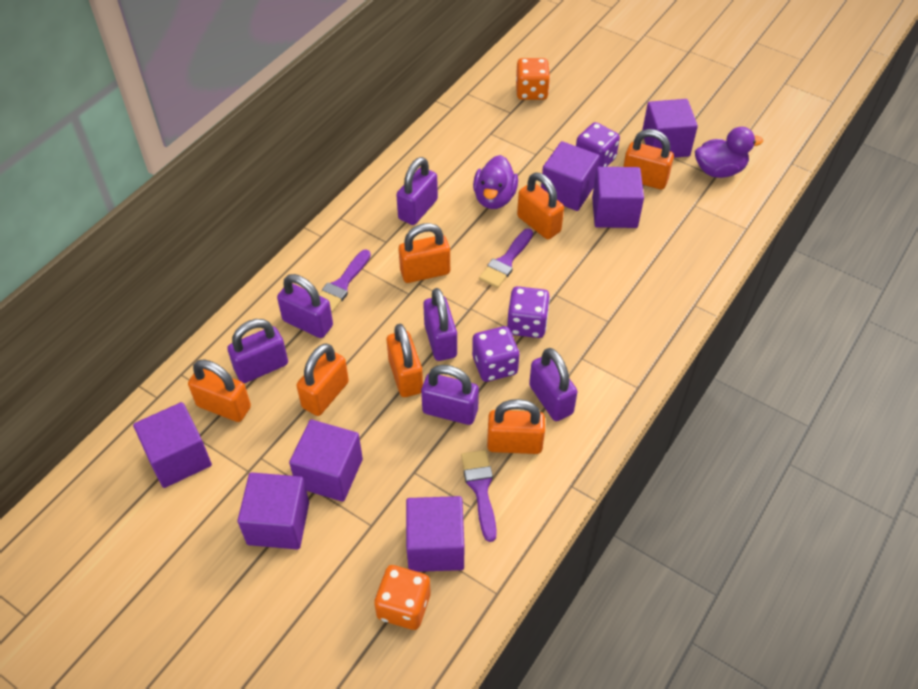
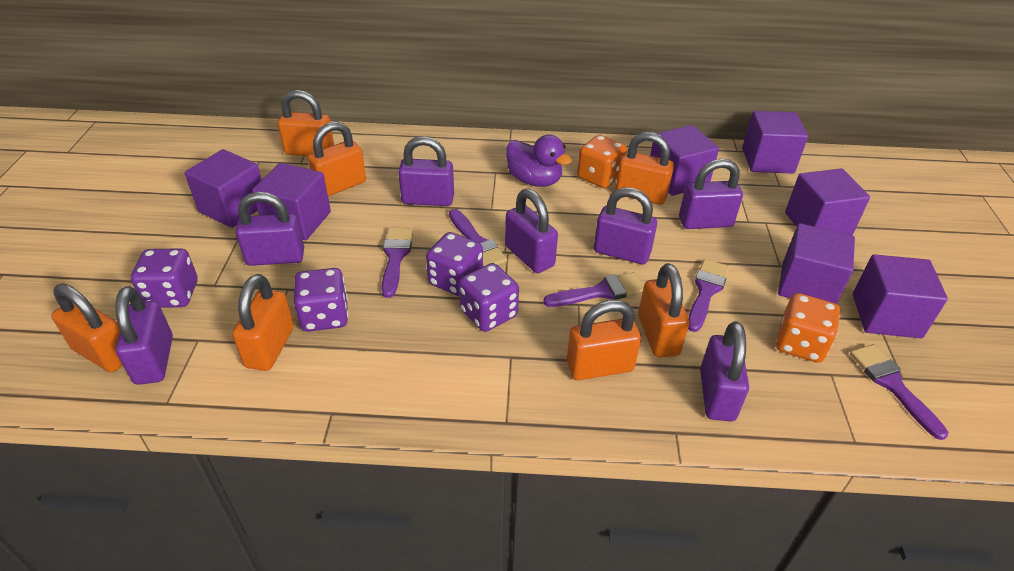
purple brush: [319,249,371,313] [461,450,497,542] [479,228,533,288] = 3 -> [382,228,413,298] [449,209,507,267] [543,272,644,307] [688,259,730,332] [850,344,948,440] = 5
purple dice: [472,326,519,382] [507,286,550,338] [576,122,620,167] = 3 -> [131,248,198,308] [294,268,348,332] [426,232,483,296] [459,263,519,332] = 4
purple duck: [473,155,518,209] [695,127,763,178] = 2 -> [506,135,572,187] = 1
purple padlock: [227,319,288,383] [277,274,333,338] [396,157,438,225] [421,365,479,425] [423,288,457,361] [529,348,577,421] = 6 -> [116,286,173,385] [235,192,304,266] [398,136,454,206] [505,189,558,273] [594,187,657,264] [679,159,743,229] [700,321,749,421] = 7

